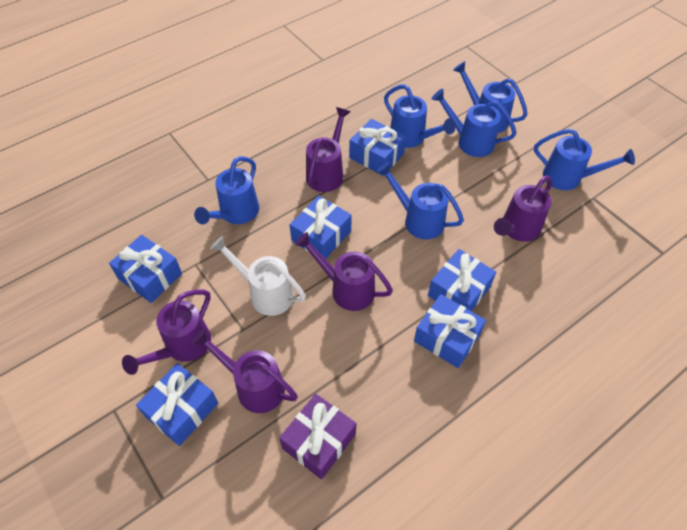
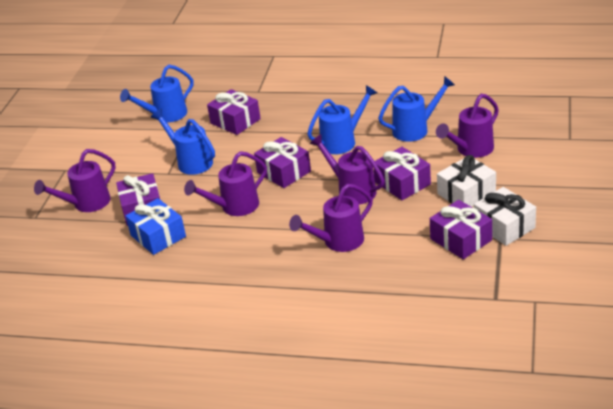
blue gift: [109,235,182,303] [136,363,218,446] [290,196,352,259] [349,119,406,176] [414,294,486,368] [428,249,496,311] = 6 -> [126,198,186,255] = 1
blue watering can: [194,156,259,224] [376,162,464,239] [384,84,456,148] [431,89,516,157] [453,61,528,133] [534,129,635,190] = 6 -> [120,65,193,122] [151,109,215,175] [307,85,377,154] [378,76,455,142] = 4
purple gift: [279,394,356,479] = 1 -> [116,173,160,226] [207,89,261,135] [254,137,311,188] [374,147,431,200] [430,200,492,260] = 5
white gift: none = 0 -> [437,155,496,207] [474,187,536,246] = 2
white watering can: [210,236,306,316] = 1 -> none = 0

